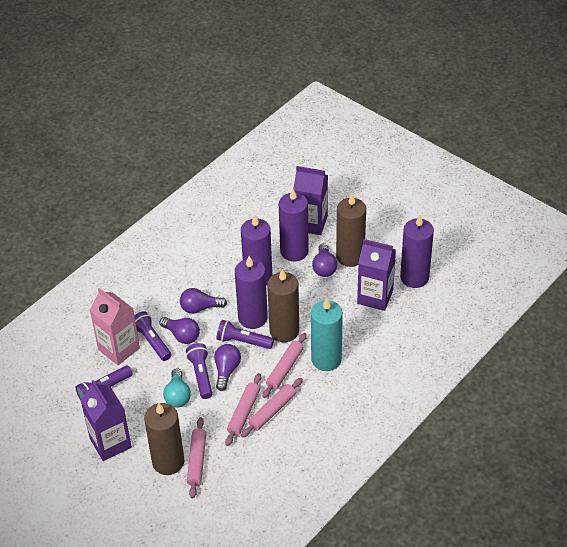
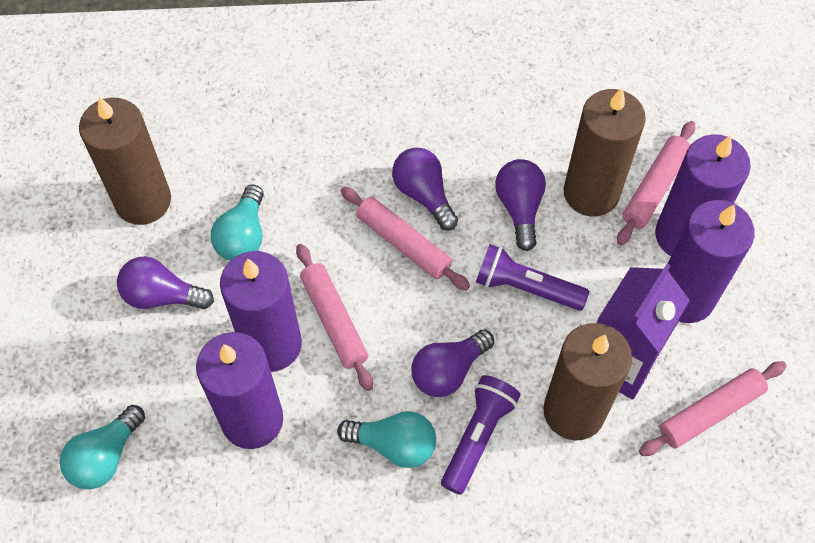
pink carton: [90,288,140,365] = 1 -> none = 0
purple carton: [80,380,132,461] [293,166,328,235] [357,239,396,311] = 3 -> [597,263,690,400] = 1
purple flashlight: [76,365,133,400] [134,311,172,361] [186,343,212,399] [217,320,274,349] = 4 -> [441,375,521,495] [476,244,589,311] = 2
turquoise candle: [311,298,343,371] = 1 -> none = 0
turquoise light bulb: [163,368,191,408] = 1 -> [60,405,145,490] [211,184,264,261] [337,411,436,468] = 3

